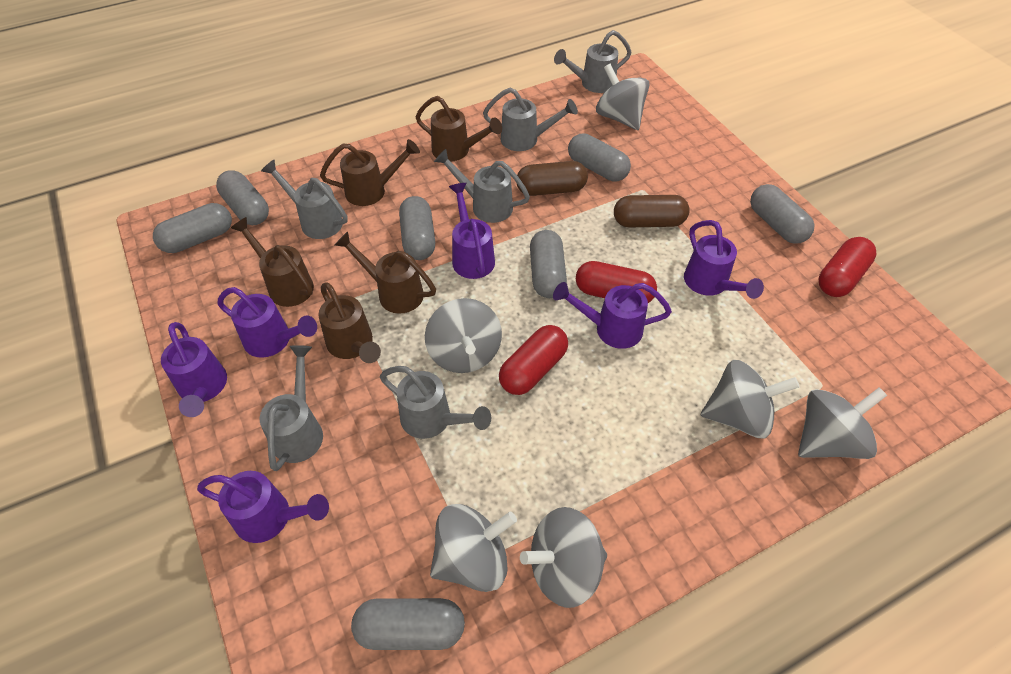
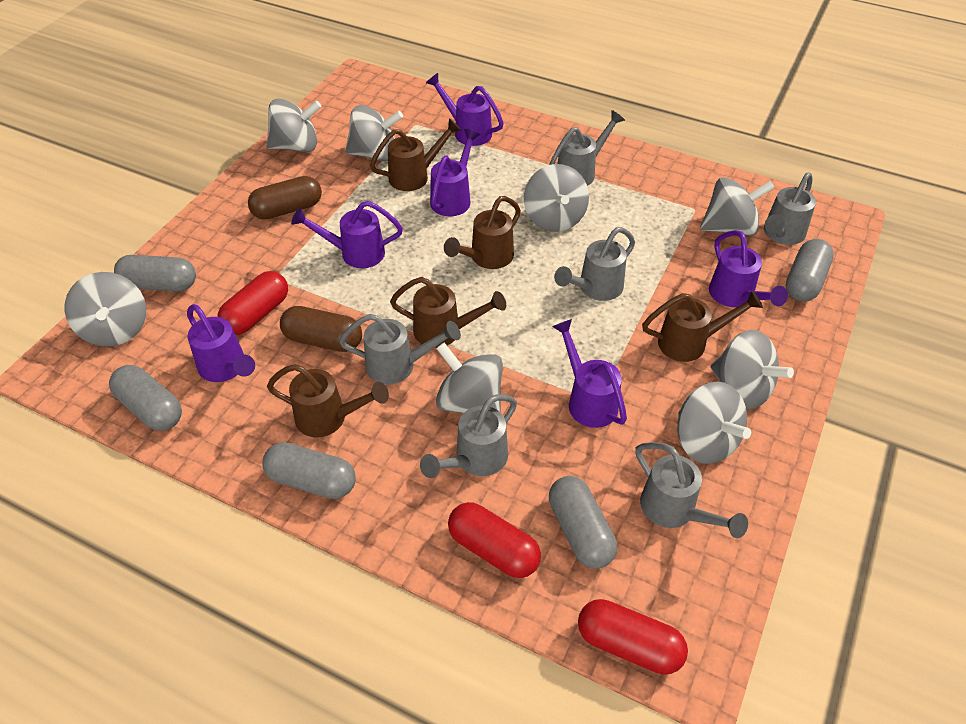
grey capsule: [153,203,232,253] [216,170,269,225] [351,598,465,650] [399,196,435,260] [530,230,567,298] [568,133,631,181] [750,184,814,244] = 7 -> [109,365,182,431] [114,255,196,291] [262,442,356,499] [549,476,617,569] [786,239,834,302] = 5
grey spinning top: [425,298,502,373] [430,504,517,592] [520,507,607,608] [596,64,650,130] [701,360,799,438] [798,387,887,459] = 6 -> [65,272,146,347] [266,99,322,152] [345,105,403,161] [436,342,503,413] [524,164,589,232] [677,381,751,464] [700,177,775,236] [711,330,794,409] = 8

